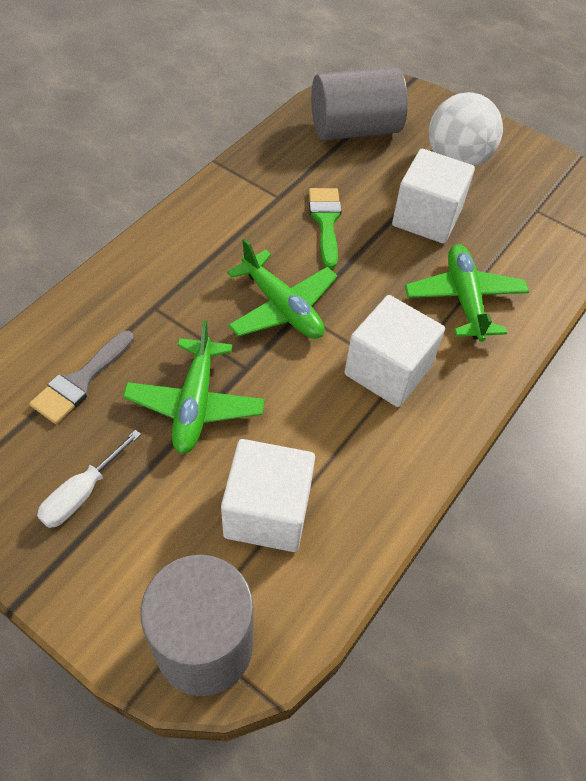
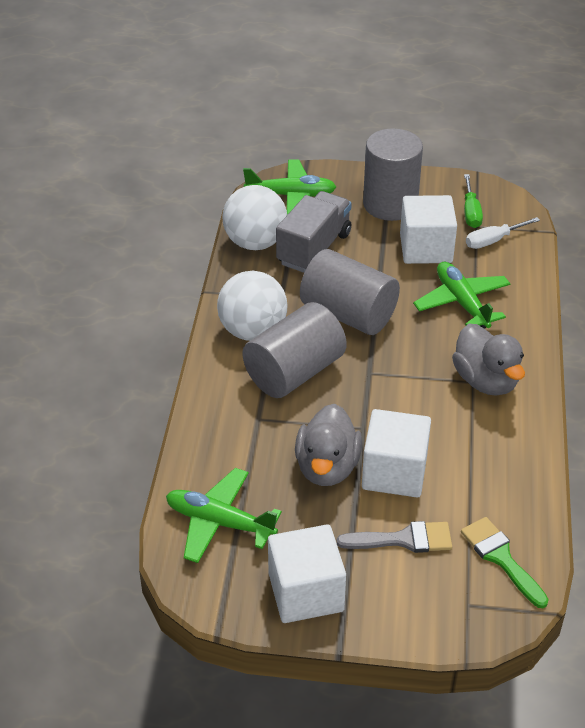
green screwdriver: none = 0 -> [464,174,483,228] = 1
grey cylinder: [140,555,254,696] [311,67,408,141] = 2 -> [242,302,347,398] [300,249,400,335] [363,128,423,221] = 3
grey duck: none = 0 -> [295,404,362,486] [452,324,525,396] = 2
grey truck: none = 0 -> [276,191,352,273] = 1
white ball: [429,92,503,167] = 1 -> [217,271,288,341] [222,185,287,250] = 2

